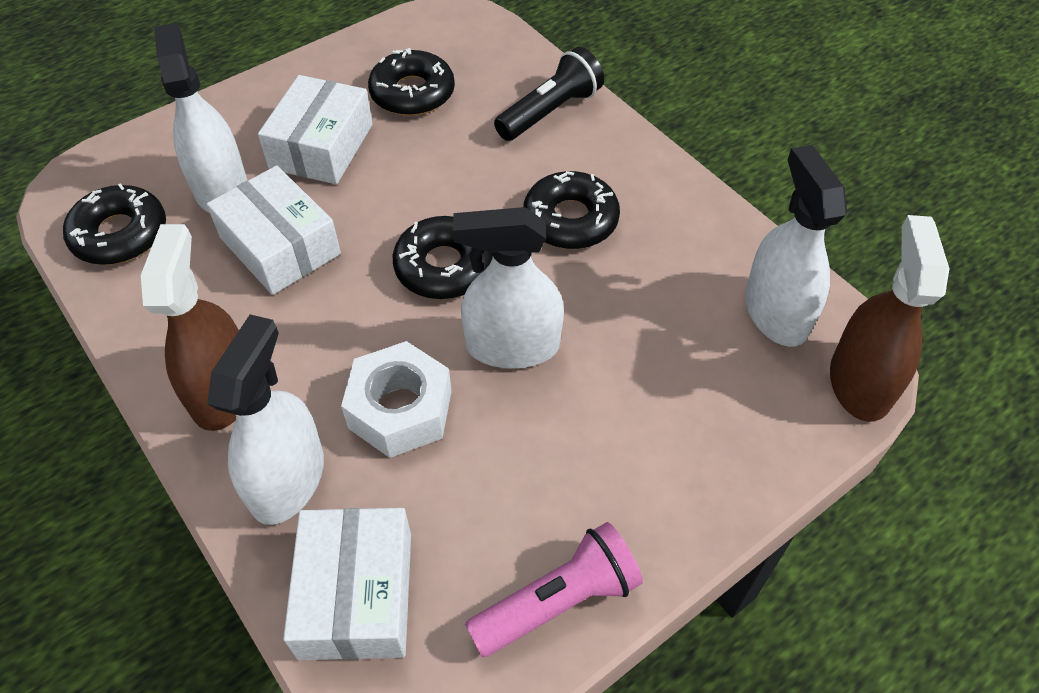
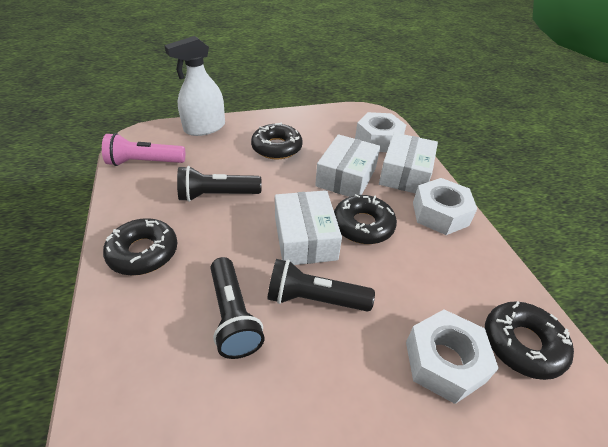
black flashlight: [494,47,604,141] = 1 -> [177,166,262,202] [211,257,265,359] [267,259,375,312] = 3
brown spray bottle: [141,224,239,431] [830,215,949,422] = 2 -> none = 0
white nut: [341,341,452,458] = 1 -> [355,112,406,152] [406,309,499,404] [413,178,477,235] = 3
white spray bottle: [154,23,247,213] [207,314,324,525] [453,207,564,369] [745,145,847,347] = 4 -> [164,36,225,136] = 1

